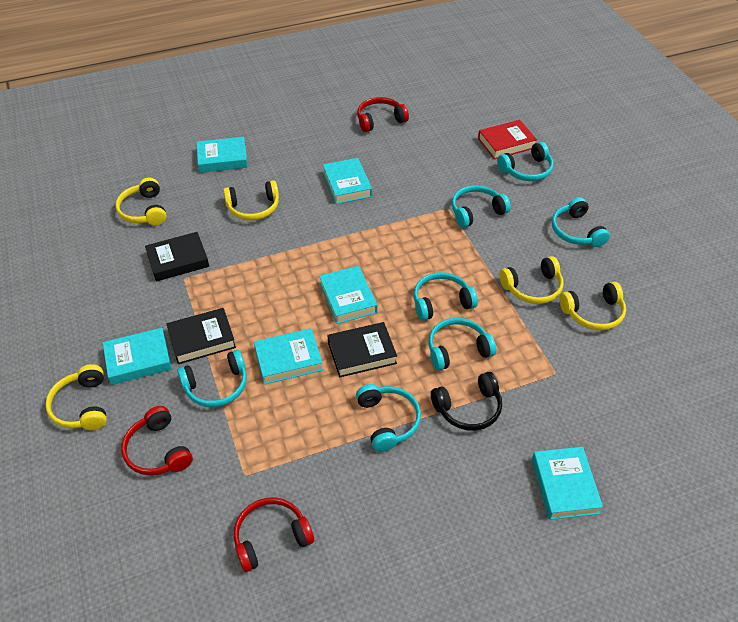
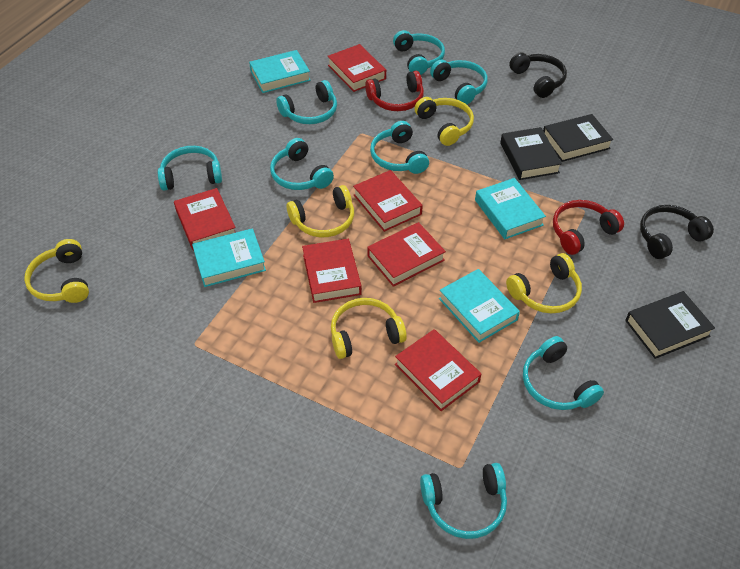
black headphones: [431,372,502,431] = 1 -> [509,52,567,98] [640,205,714,259] = 2
red book: [478,120,537,159] = 1 -> [174,188,236,251] [302,239,362,303] [327,44,386,92] [353,170,423,232] [367,222,446,287] [395,329,481,411] = 6
red headphones: [121,406,193,475] [234,497,314,572] [357,97,409,132] = 3 -> [365,71,424,111] [553,200,624,255] = 2
turquoise book: [103,328,172,385] [197,137,248,173] [254,328,323,385] [319,266,377,324] [323,158,372,204] [532,447,603,520] = 6 -> [192,228,266,287] [249,50,311,93] [439,269,520,343] [475,178,546,239] = 4
turquoise headphones: [177,350,247,407] [356,384,421,452] [414,272,478,321] [428,318,496,371] [452,185,511,228] [497,142,554,181] [552,197,610,247] = 7 -> [157,146,222,191] [270,138,334,190] [276,80,337,124] [370,121,429,174] [393,30,445,75] [420,463,507,539] [430,60,488,105] [523,336,604,410] = 8

